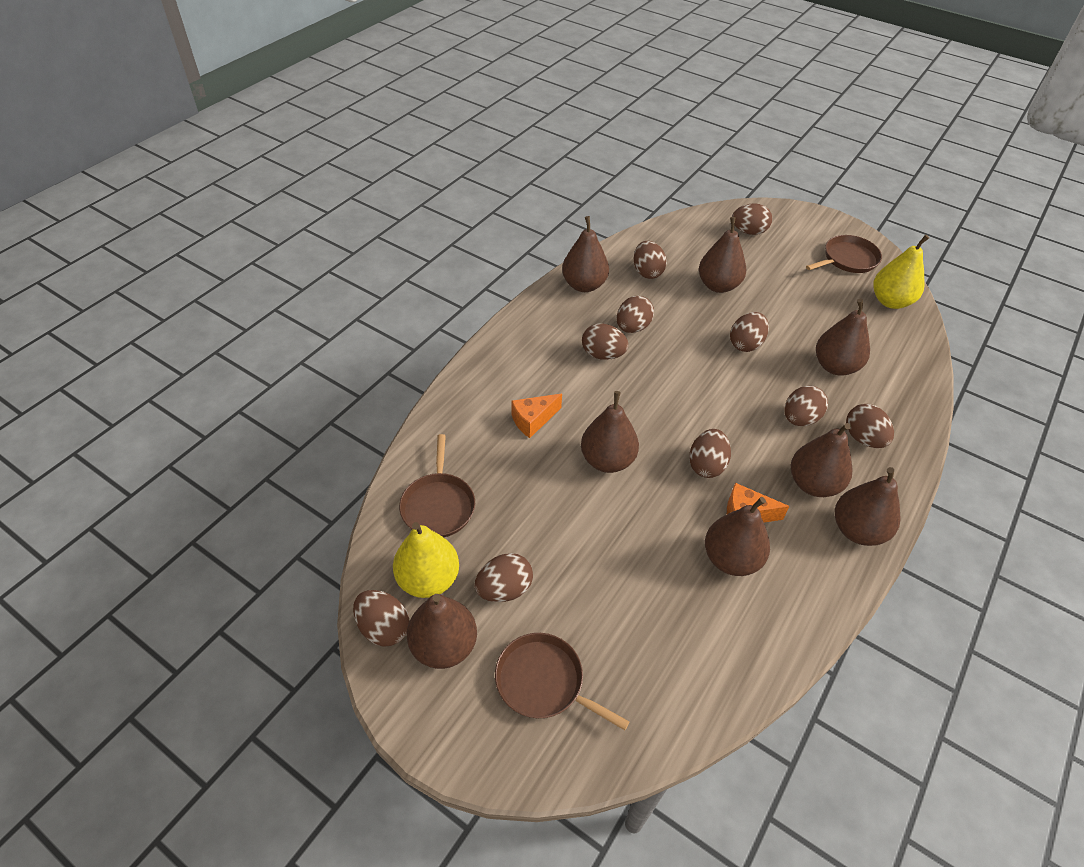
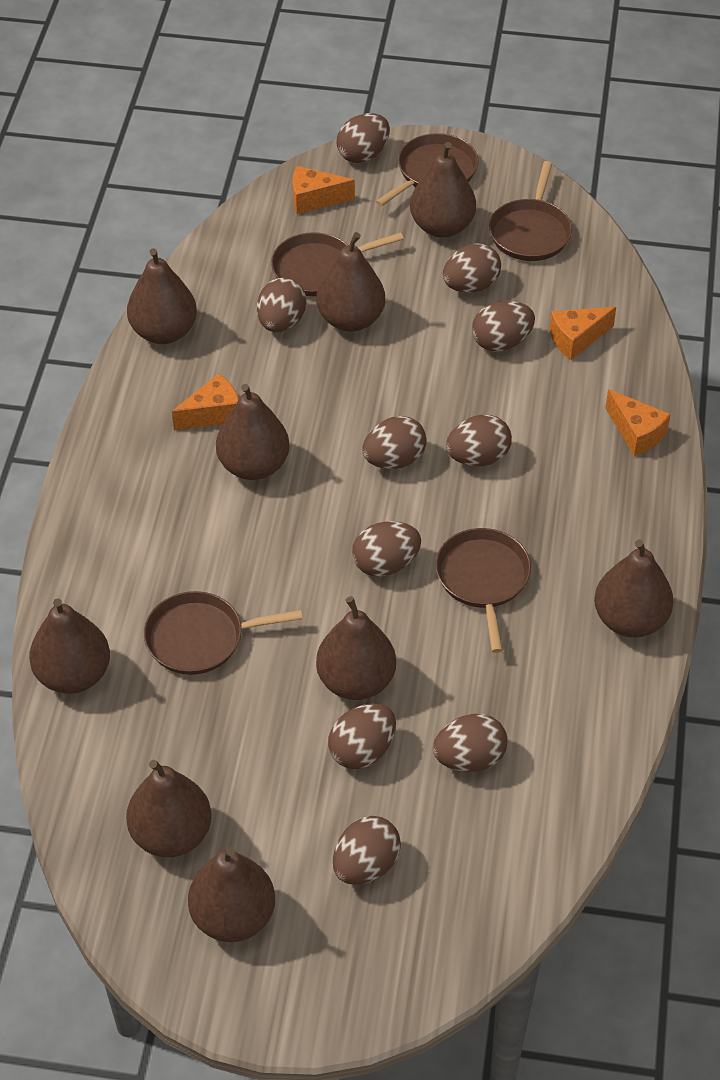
brown pan: [399,434,475,537] [495,633,630,730] [806,235,882,273] = 3 -> [144,591,302,675] [271,232,404,296] [376,133,479,206] [435,528,531,653] [489,161,572,261] = 5
brown pear: [407,594,477,669] [562,216,609,292] [581,391,639,473] [699,217,746,293] [705,497,770,576] [791,423,853,497] [816,299,870,376] [835,467,901,546] = 8 -> [29,598,110,694] [126,760,212,857] [127,248,197,344] [188,847,275,942] [216,384,290,480] [316,596,396,700] [317,232,385,332] [410,142,476,238] [594,539,674,638] = 9
orange cheese: [512,394,562,438] [727,483,790,523] = 2 -> [172,373,239,430] [293,166,355,214] [549,307,616,360] [605,389,670,456] = 4
yellow pear: [393,522,459,598] [873,235,929,309] = 2 -> none = 0

